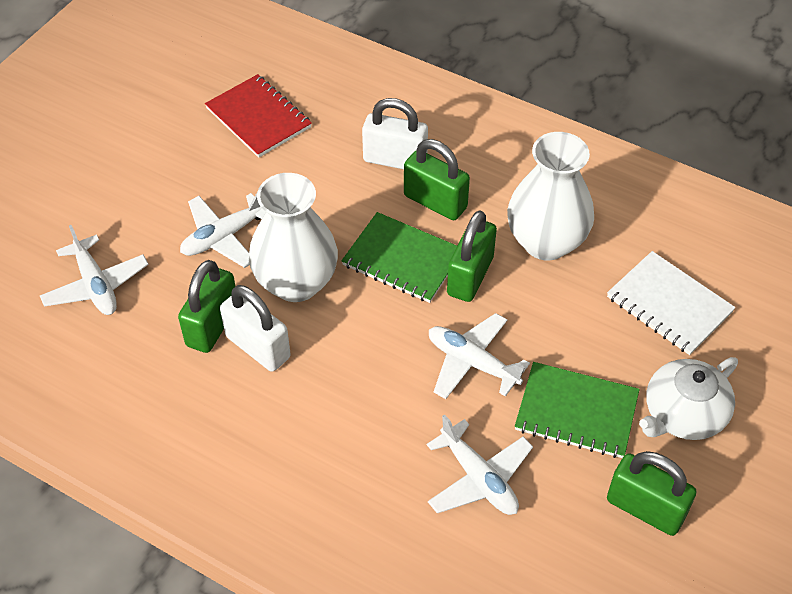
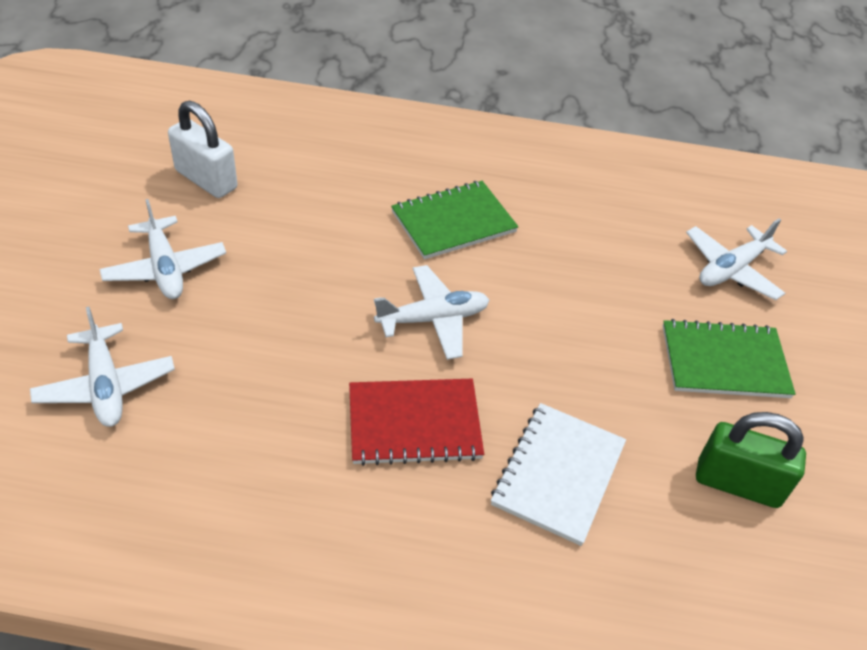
green padlock: [178,260,236,353] [404,139,470,220] [447,210,497,302] [607,451,696,536] = 4 -> [696,412,806,508] = 1
white padlock: [220,285,291,372] [362,98,428,169] = 2 -> [168,101,237,198] = 1
white teapot: [639,357,738,440] = 1 -> none = 0
white vase: [249,173,338,302] [507,132,594,260] = 2 -> none = 0

